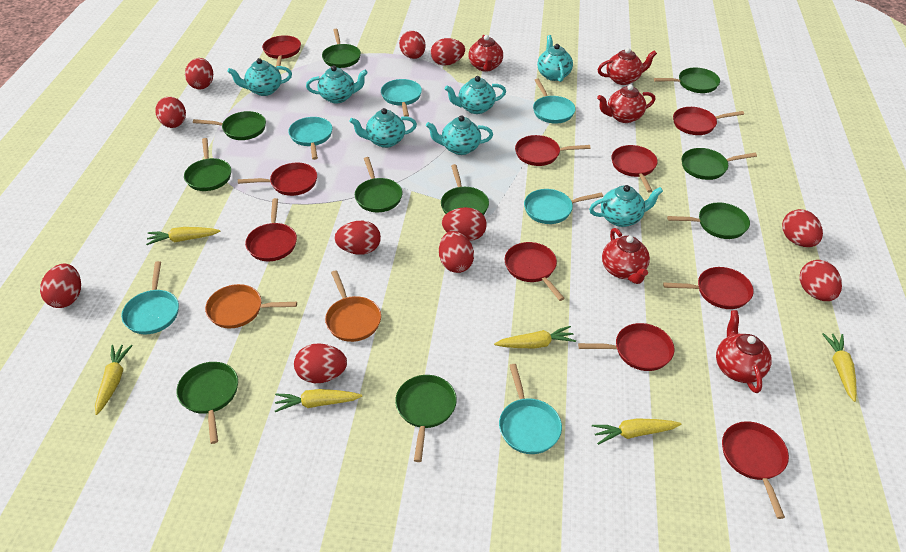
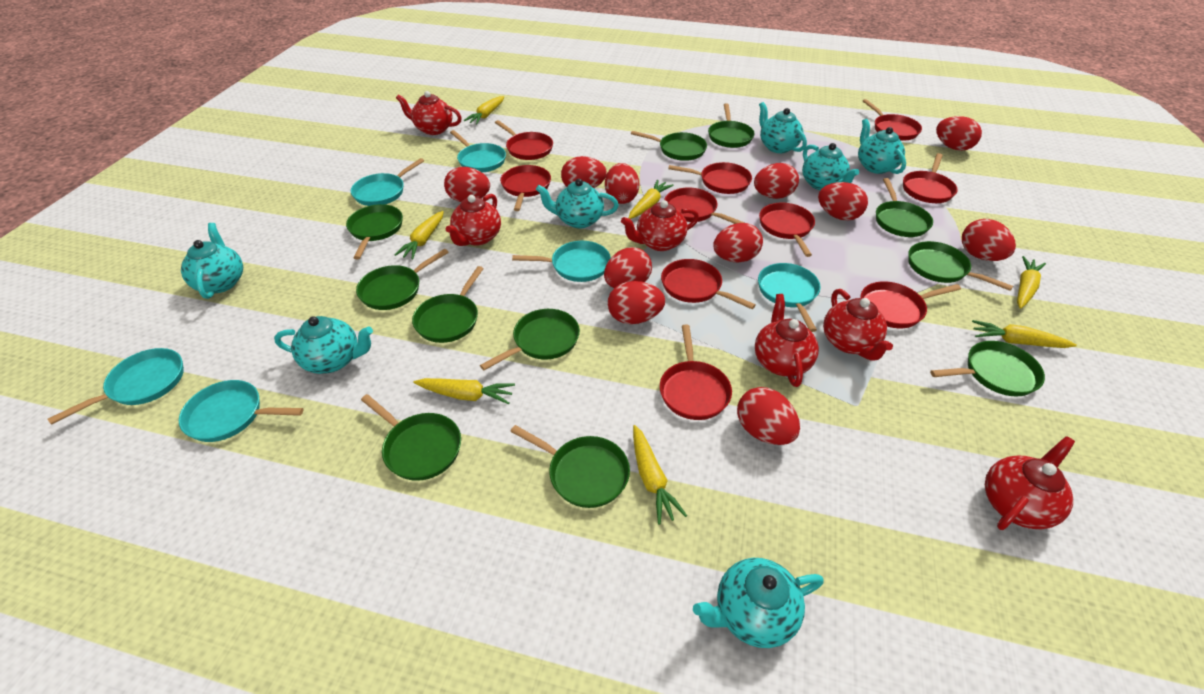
green pan: [177,362,238,444] [184,138,231,191] [193,111,266,140] [322,29,361,68] [355,157,402,212] [395,375,457,462] [441,164,489,215] [654,68,720,93] [667,203,750,239] [681,148,757,180] = 10 -> [346,204,403,259] [356,249,449,310] [361,394,461,481] [412,266,484,343] [480,309,580,370] [510,425,630,508] [631,131,707,161] [708,103,754,148] [876,178,933,237] [908,241,1013,291] [930,341,1045,397] = 11
orange pan: [205,284,297,328] [325,270,381,342] = 2 -> none = 0
red teapot: [468,35,503,72] [597,85,656,123] [598,48,657,85] [602,228,650,284] [716,310,772,393] = 5 -> [396,91,462,135] [446,194,501,246] [621,200,699,251] [755,294,819,387] [823,289,893,361] [985,436,1075,530] = 6
yellow carrot: [95,345,133,415] [146,227,221,245] [275,389,362,412] [494,326,576,348] [592,418,681,445] [822,333,857,402] = 6 -> [394,211,444,259] [413,378,515,404] [464,96,504,124] [629,180,674,219] [633,425,687,525] [972,320,1077,348] [1017,256,1046,309] = 7

